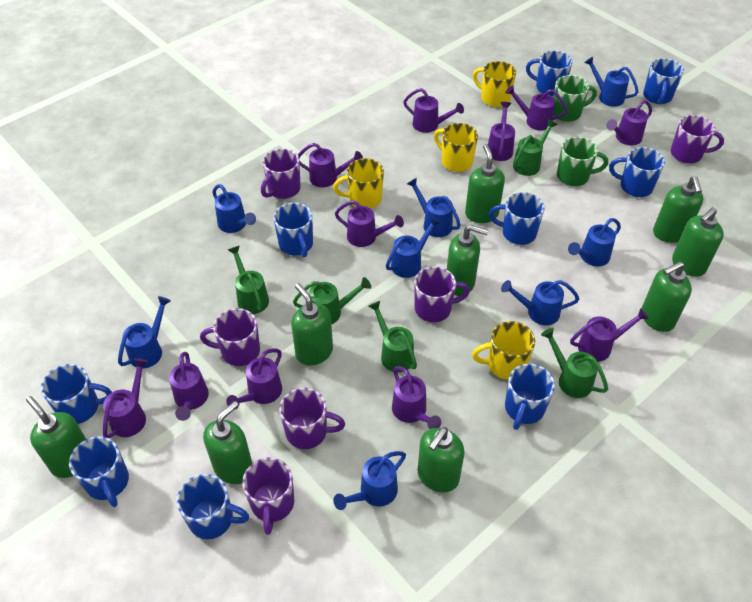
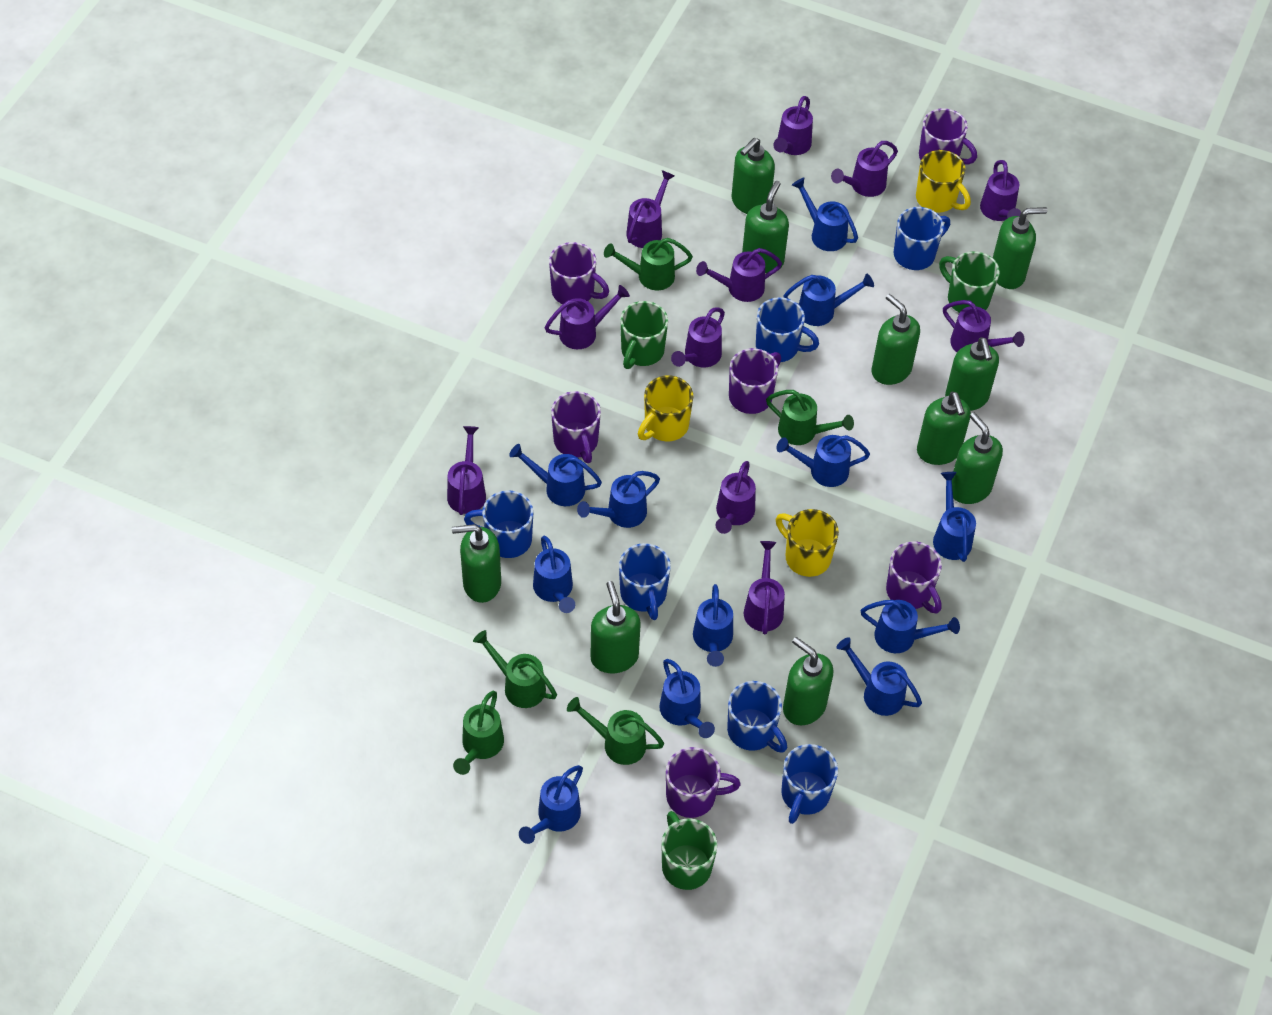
blue mug: [41,364,112,424] [69,436,129,507] [177,474,249,539] [273,203,313,257] [489,192,545,245] [505,364,555,430] [526,50,573,96] [609,147,665,197] [643,58,684,104] = 9 -> [464,490,534,558] [619,543,671,620] [727,681,787,753] [756,297,819,362] [781,744,838,824] [894,207,950,270] = 6
blue watering can: [118,296,171,368] [212,184,256,233] [333,451,406,510] [386,216,441,278] [407,178,461,237] [501,280,579,325] [568,218,621,267] [584,57,638,107] = 8 -> [509,444,602,506] [519,765,583,844] [533,536,575,613] [577,471,660,528] [659,659,715,738] [693,584,733,667] [776,435,870,487] [783,274,874,326] [792,178,858,251] [836,637,922,716] [861,600,960,653] [933,472,976,562] = 12
green mug: [553,75,597,122] [557,137,608,186] = 2 -> [620,301,668,369] [661,811,717,890] [939,251,1000,313] = 3
green soap dispenser: [26,396,86,478] [203,401,252,484] [291,283,333,365] [417,427,465,492] [447,225,489,296] [465,144,505,223] [642,262,692,332] [653,176,704,243] [672,207,724,277] = 9 -> [452,524,501,603] [591,581,641,673] [732,138,775,214] [742,181,789,273] [783,637,833,725] [871,294,920,385] [917,392,971,465] [945,337,999,411] [952,412,1003,504] [993,207,1048,289] = 10
yellow mug: [333,158,384,208] [434,123,478,172] [472,321,535,380] [473,61,516,107] = 4 -> [638,375,693,441] [776,509,839,577] [916,150,971,213] = 3

